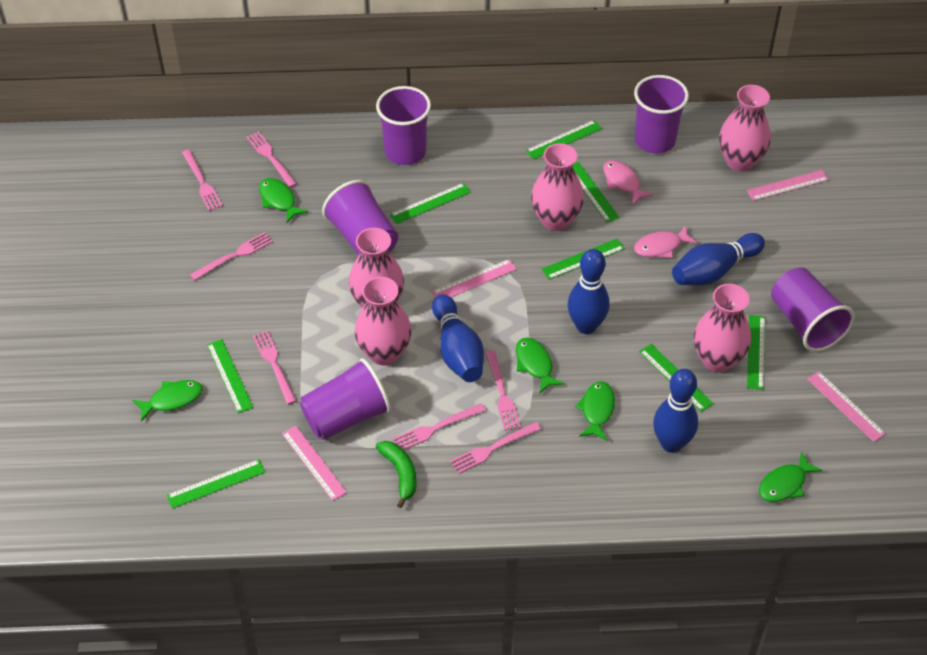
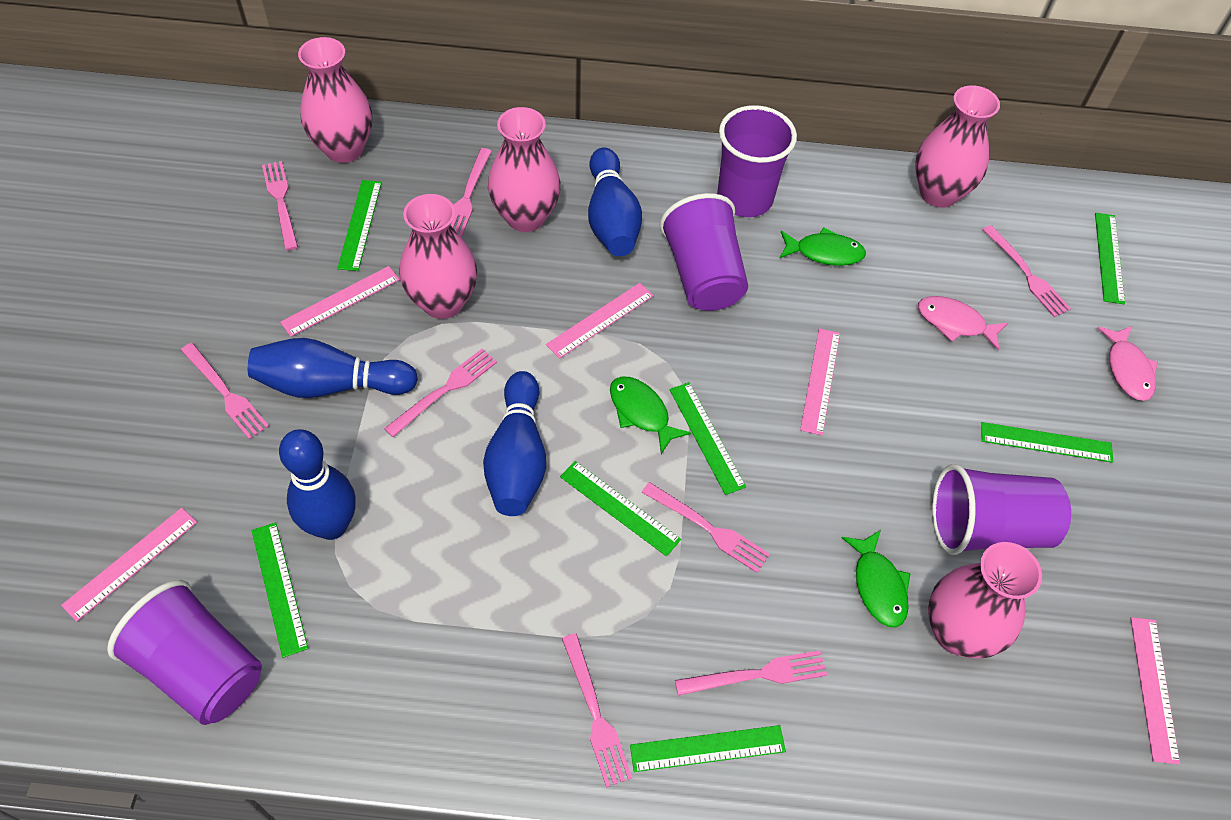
green banana: [376,441,417,508] = 1 -> none = 0
green fish: [132,380,203,422] [259,178,308,223] [516,338,565,393] [575,381,615,441] [759,451,823,502] = 5 -> [610,376,691,454] [779,227,866,266] [842,530,911,628] = 3
green ruler: [167,459,265,509] [207,339,254,413] [390,183,471,224] [526,120,602,159] [541,239,625,280] [572,162,620,223] [639,344,714,412] [747,315,765,390] = 8 -> [252,523,308,658] [337,180,382,271] [560,461,681,557] [630,725,786,772] [669,382,746,495] [981,422,1113,463] [1095,213,1125,304] = 7
pink fork: [182,150,223,211] [190,232,273,281] [246,131,297,188] [253,330,296,405] [393,403,486,450] [450,422,541,474] [486,351,521,431] = 7 -> [181,343,269,439] [262,161,298,251] [384,349,497,437] [451,148,492,238] [562,633,632,788] [641,482,770,573] [675,650,827,696] [982,225,1071,317] = 8
pink ruler: [282,426,347,501] [432,259,517,297] [747,170,829,201] [807,371,886,442] = 4 -> [61,508,197,622] [280,266,400,337] [546,283,654,359] [800,328,840,435] [1130,617,1180,764] = 5
purple cup: [300,358,391,440] [322,180,398,255] [376,86,431,165] [634,75,689,154] [771,268,855,352] = 5 -> [107,580,262,725] [660,193,748,311] [717,105,797,217] [932,464,1071,555] = 4

